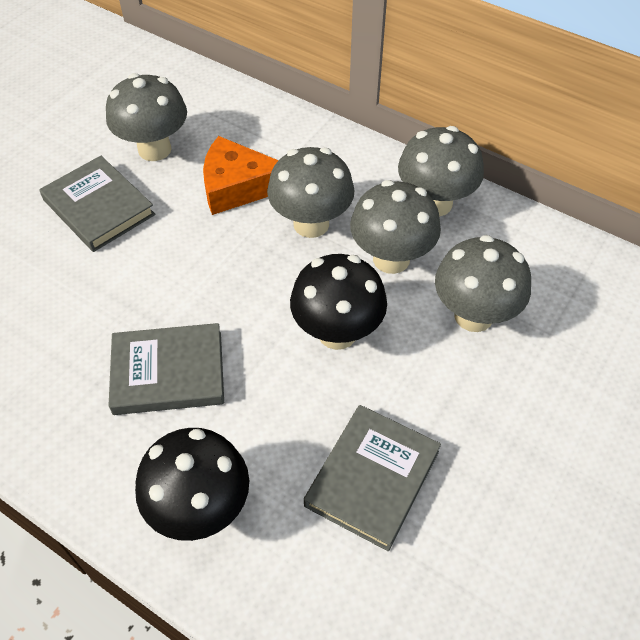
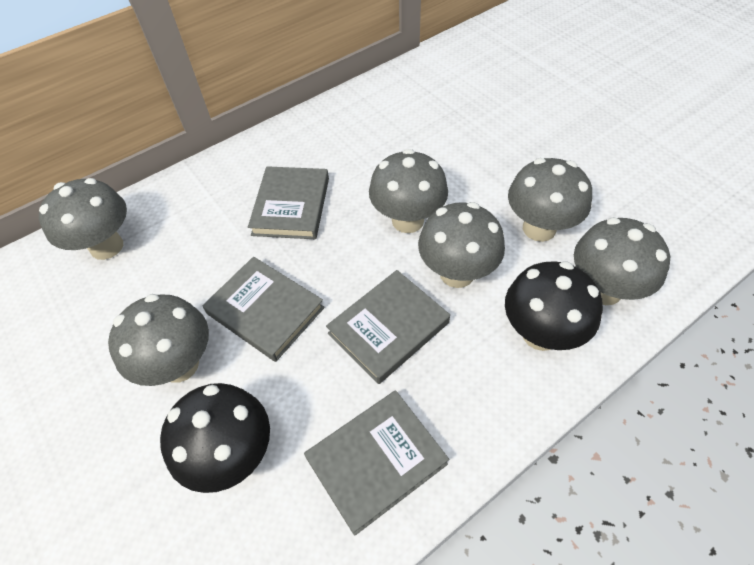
grey book: [39,156,155,252] [108,323,224,415] [304,405,441,551] = 3 -> [202,257,325,362] [248,166,329,239] [304,390,449,536] [326,270,450,384] = 4
grey mushroom: [106,73,187,161] [267,147,355,238] [350,180,441,274] [398,126,484,217] [435,235,531,332] = 5 -> [39,178,127,260] [108,294,209,386] [369,149,448,233] [418,202,505,288] [508,158,592,242] [574,217,670,305] = 6
orange cheese: [203,136,279,215] = 1 -> none = 0

